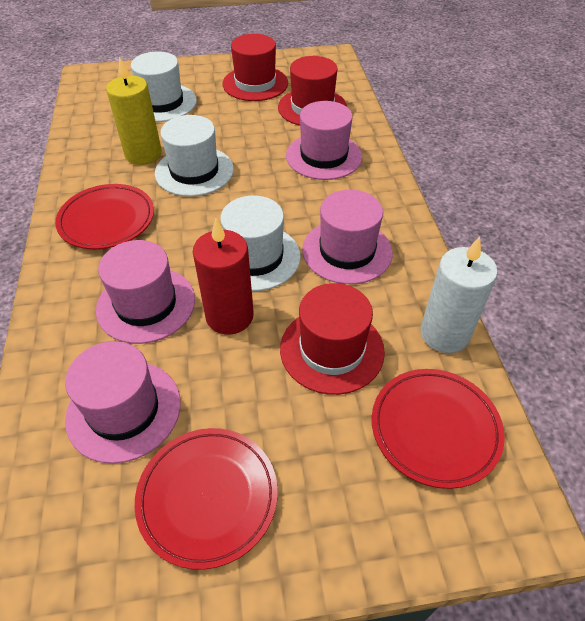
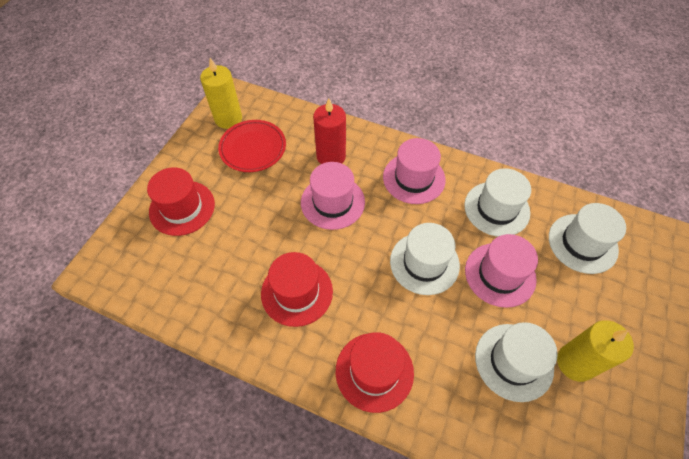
pink hat: [65,341,181,464] [96,240,195,344] [286,101,362,180] [302,190,393,284] = 4 -> [301,162,365,230] [383,138,446,204] [465,234,538,308] = 3
red plate: [55,184,154,249] [135,428,278,570] [372,369,505,489] = 3 -> [218,120,286,172] = 1
white candle: [420,237,498,353] = 1 -> none = 0
white hat: [131,51,197,122] [155,115,234,197] [220,195,301,291] = 3 -> [390,223,460,295] [464,168,531,237] [475,322,558,402] [549,203,626,274] = 4
yellow candle: [106,57,162,165] = 1 -> [200,58,242,129] [557,320,634,382] = 2

